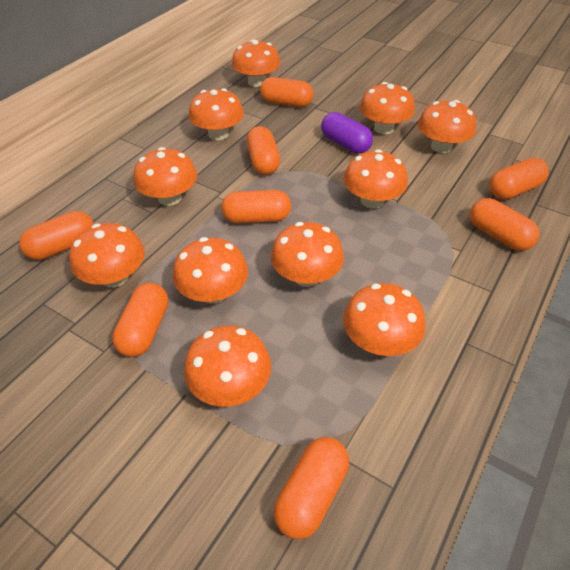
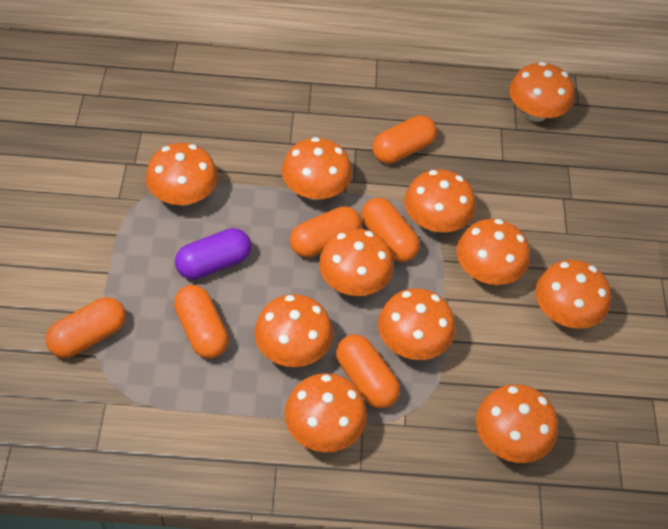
orange capsule: [19,211,94,260] [112,283,168,357] [222,190,291,223] [247,126,280,175] [260,77,314,107] [274,437,349,539] [470,198,540,251] [489,158,549,199] = 8 -> [46,297,126,358] [174,285,229,359] [290,206,362,258] [336,334,400,409] [361,198,420,262] [372,115,437,164] = 6

